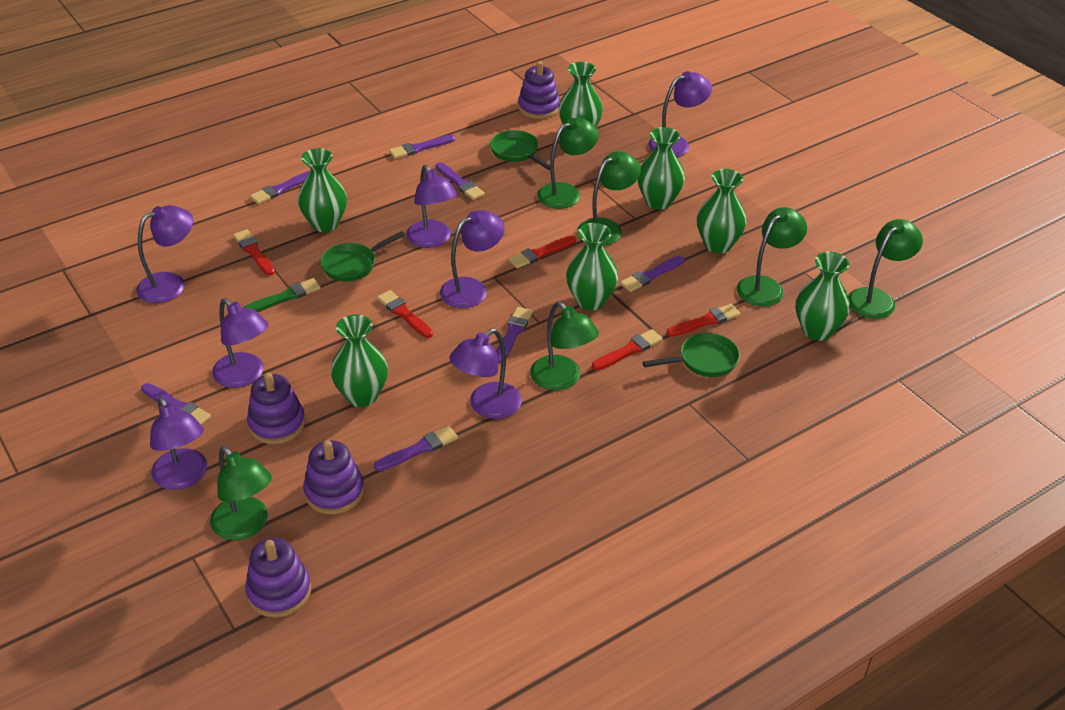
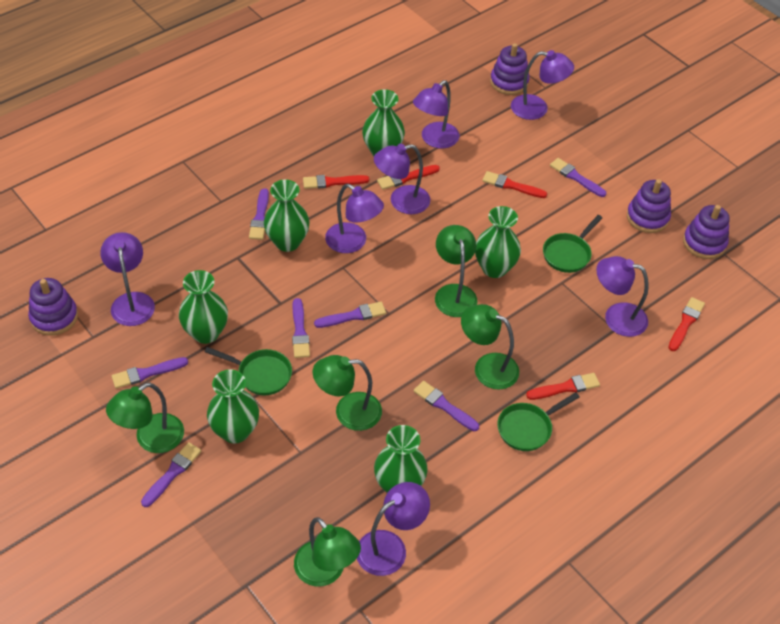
green brush: [244,278,321,312] = 1 -> none = 0
green lamp: [210,446,272,540] [530,301,599,390] [537,118,599,209] [577,151,641,246] [737,207,807,306] [848,219,923,319] = 6 -> [106,383,184,453] [294,517,361,586] [313,355,382,431] [435,225,477,317] [461,304,519,390] = 5
green vase: [298,148,347,232] [331,315,388,407] [558,62,603,127] [566,223,618,310] [637,127,685,210] [697,169,746,254] [796,252,850,341] = 7 -> [179,270,228,344] [207,370,259,443] [264,180,309,252] [362,89,405,156] [374,425,428,493] [475,206,521,278] = 6

